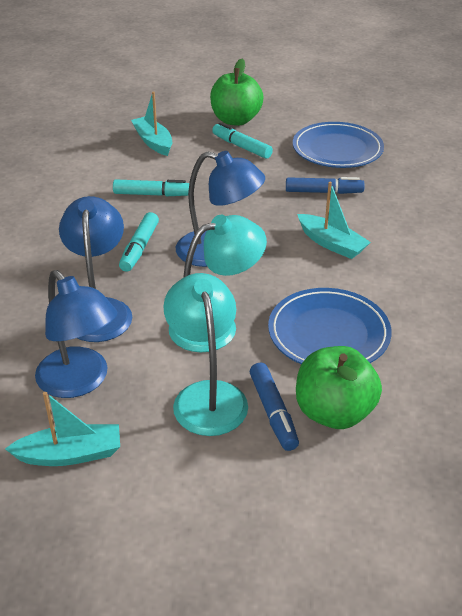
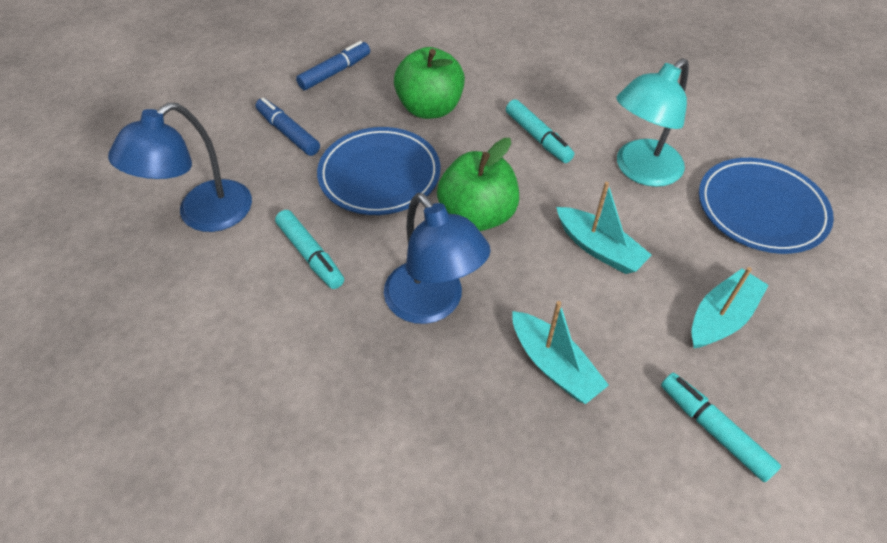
blue lamp: [35,270,117,398] [59,196,132,342] [176,151,265,267] = 3 -> [108,103,252,232] [384,193,491,324] = 2
turquoise lamp: [164,273,248,436] [169,215,267,352] = 2 -> [616,59,689,187] = 1

